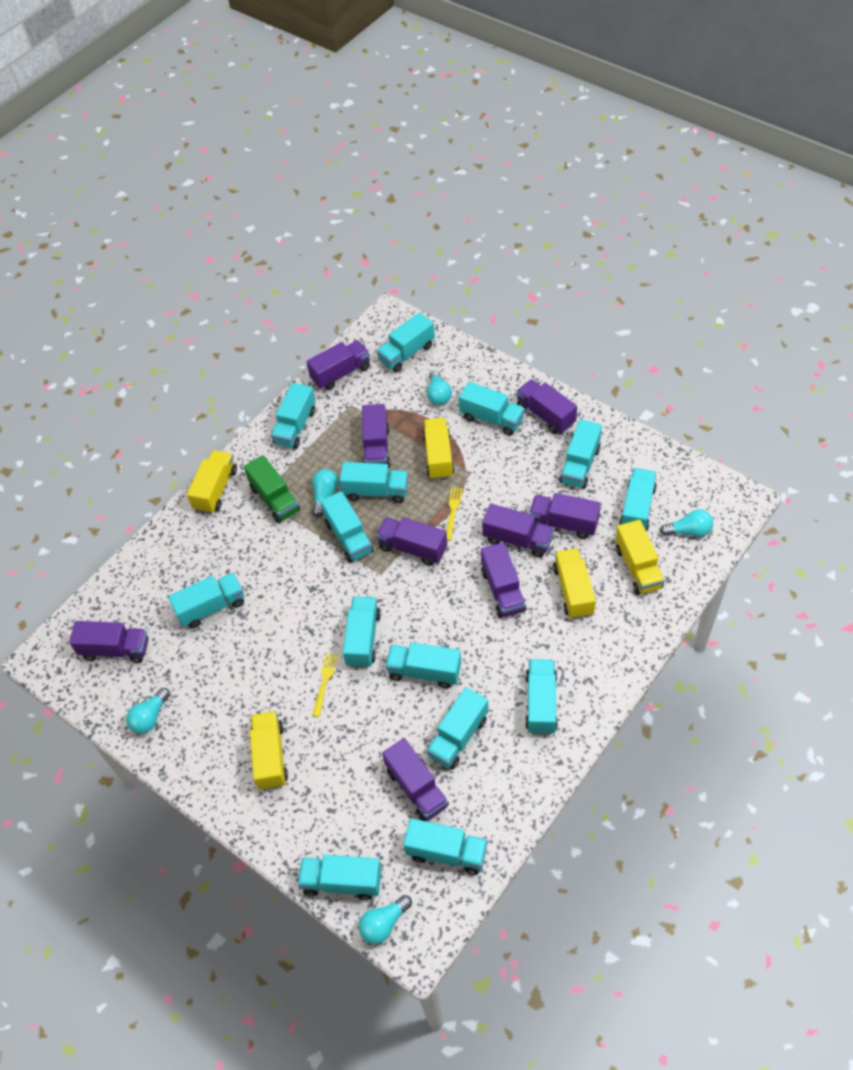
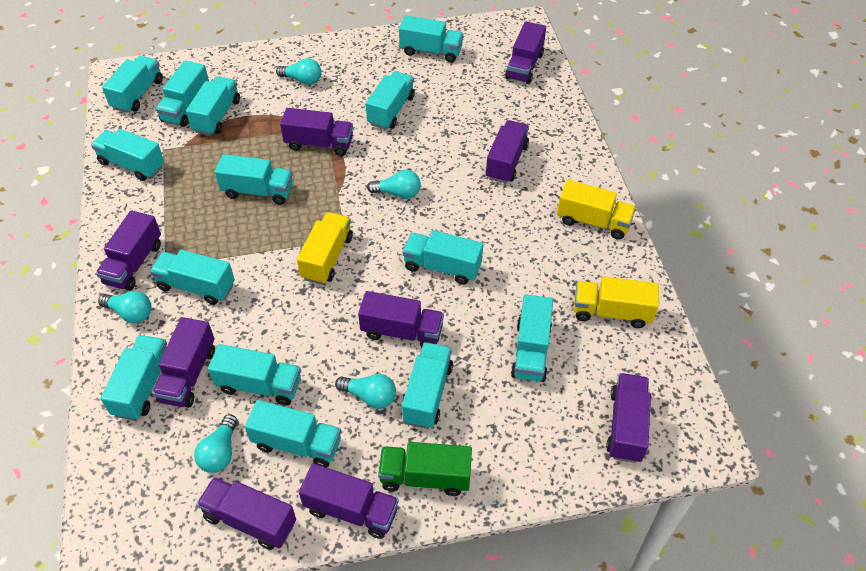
yellow fork: [312,653,338,717] [446,487,462,541] = 2 -> none = 0
yellow truck: [187,450,237,514] [250,711,288,790] [423,418,454,480] [553,548,596,619] [616,520,665,595] = 5 -> [297,212,353,285] [557,180,636,240] [574,277,659,328] = 3

